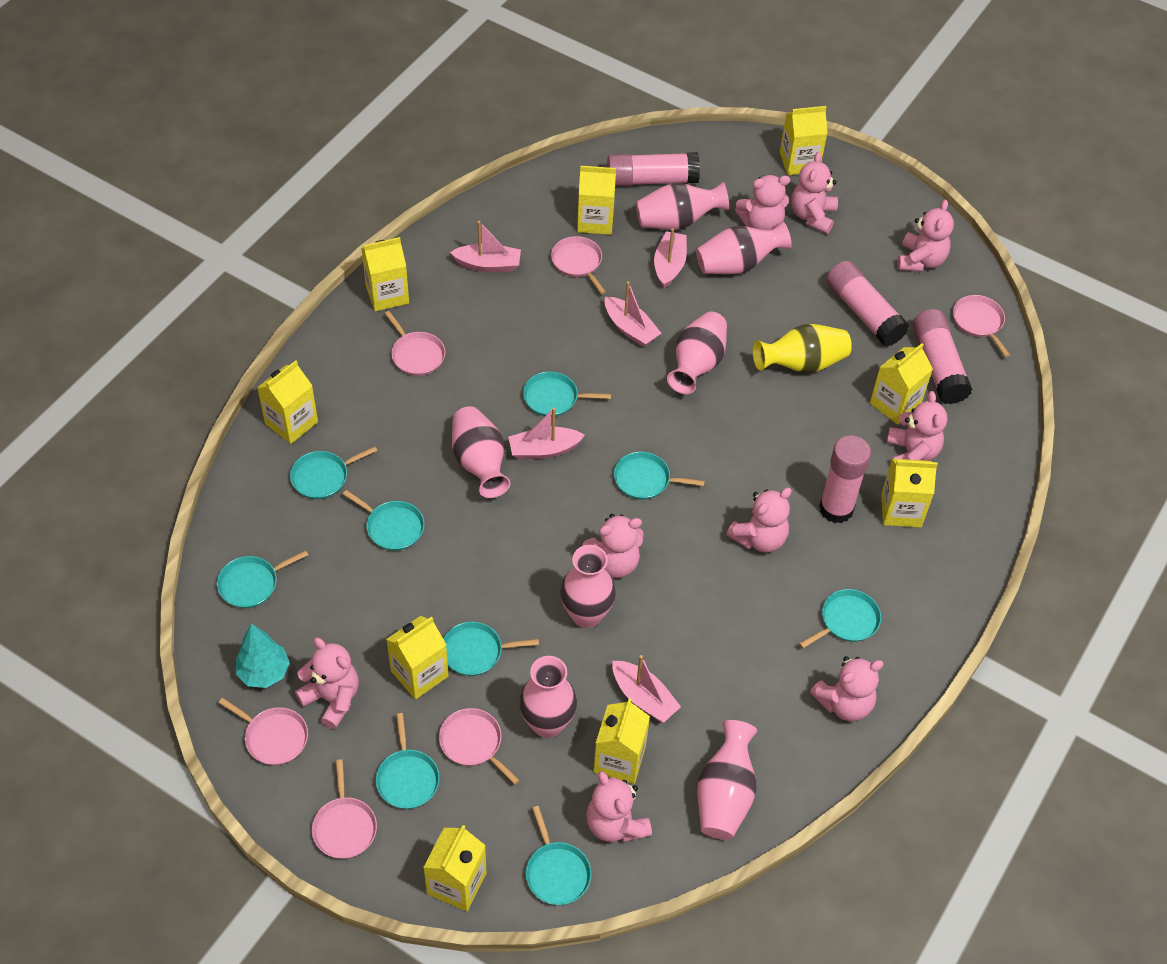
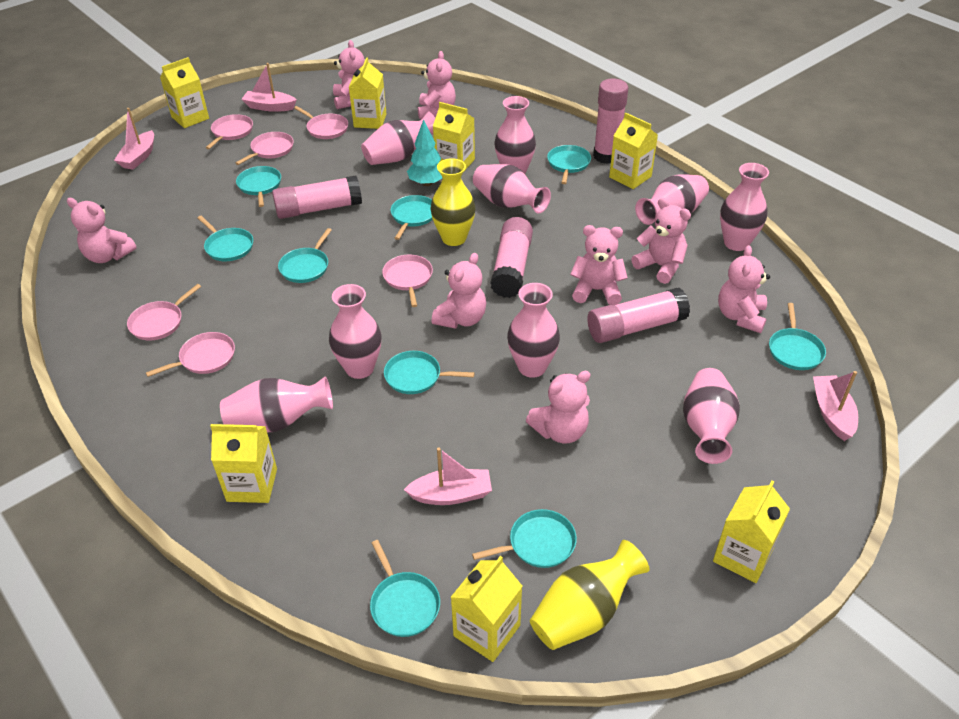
pink boat: [450,221,521,272] [508,408,585,459] [605,281,662,347] [612,655,681,723] [654,228,687,288] = 5 -> [114,108,154,170] [242,63,297,112] [404,447,492,505] [813,371,858,441] = 4
pink teddy bear: [295,638,359,729] [582,514,644,578] [586,771,652,842] [726,488,792,553] [735,175,790,230] [791,152,838,234] [810,656,884,721] [887,391,947,461] [898,200,954,272] = 9 -> [67,198,137,263] [333,40,365,109] [418,51,456,119] [432,253,486,329] [526,371,590,444] [570,225,627,305] [631,198,691,284] [718,245,770,333] = 8
pink vase: [452,406,511,498] [519,656,577,738] [560,545,616,628] [636,182,729,230] [667,312,727,394] [696,221,792,274] [697,720,757,840] = 7 -> [220,376,333,433] [329,284,382,379] [361,112,435,165] [473,164,551,213] [495,96,536,174] [507,283,560,378] [635,175,709,225] [683,368,740,464] [720,163,769,251] = 9
yellow carton: [257,360,318,444] [361,237,409,311] [386,616,449,700] [423,825,487,912] [577,166,616,235] [594,698,650,784] [780,106,828,175] [870,343,933,425] [881,459,938,528] = 9 -> [160,57,209,128] [210,424,277,503] [349,57,386,129] [433,102,475,171] [451,556,522,662] [609,113,658,189] [713,480,790,583] = 7
yellow vase: [752,324,852,373] = 1 -> [430,158,476,246] [530,540,650,650] = 2

